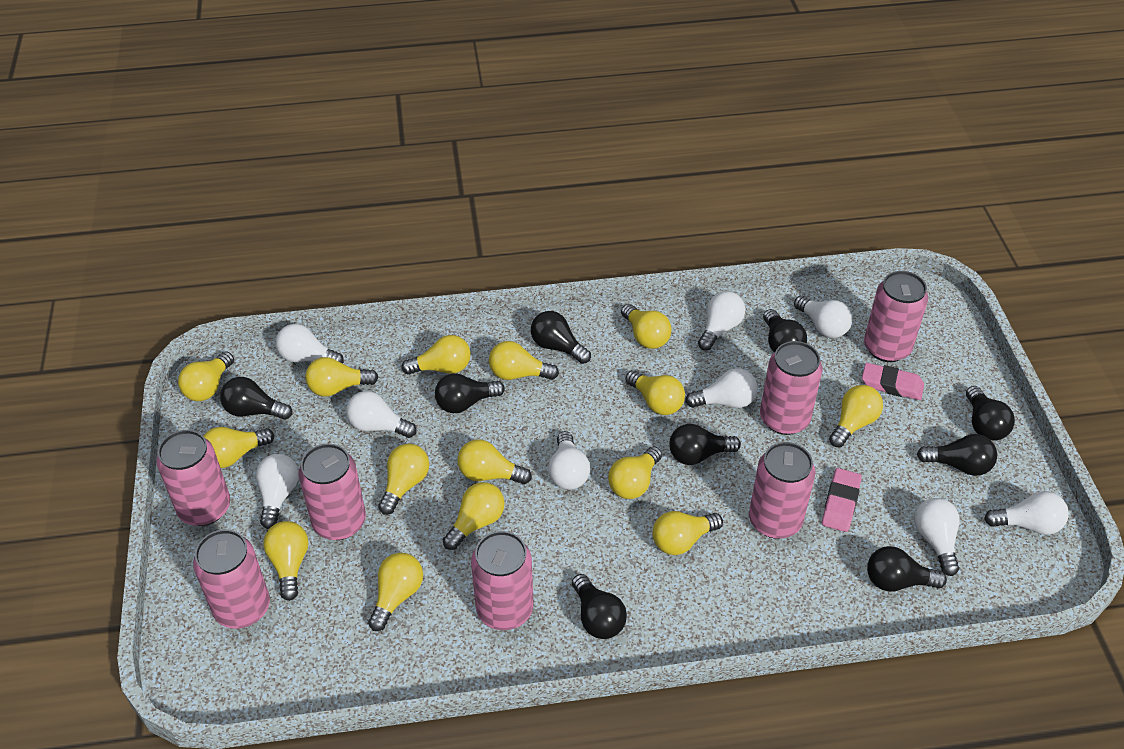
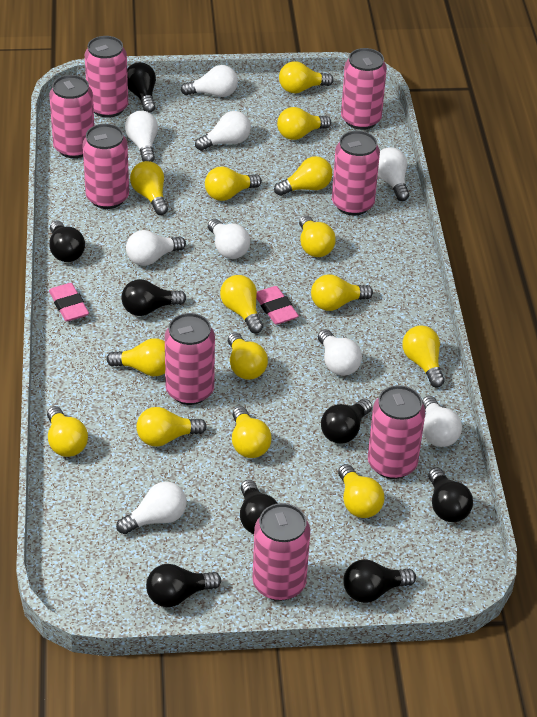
black light bulb: [220,377,292,420] [435,374,505,413] [531,311,591,364] [572,574,627,639] [669,424,741,465] [763,309,807,353] [867,546,947,592] [917,434,997,476] [966,386,1015,441] = 9 -> [49,220,85,262] [121,279,186,316] [127,62,156,113] [146,564,221,607] [240,480,278,534] [321,399,372,444] [343,559,416,603] [428,468,473,522] = 8
pink can: [156,430,230,526] [193,529,270,629] [298,443,366,540] [471,531,533,630] [749,442,815,539] [760,341,822,435] [864,271,928,362] = 7 -> [49,75,95,158] [83,124,129,209] [85,36,128,118] [165,313,215,405] [252,503,310,601] [332,131,380,215] [341,48,387,130] [368,385,425,479] = 8

